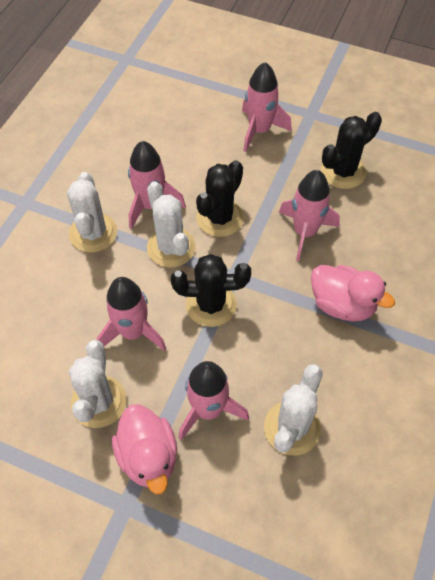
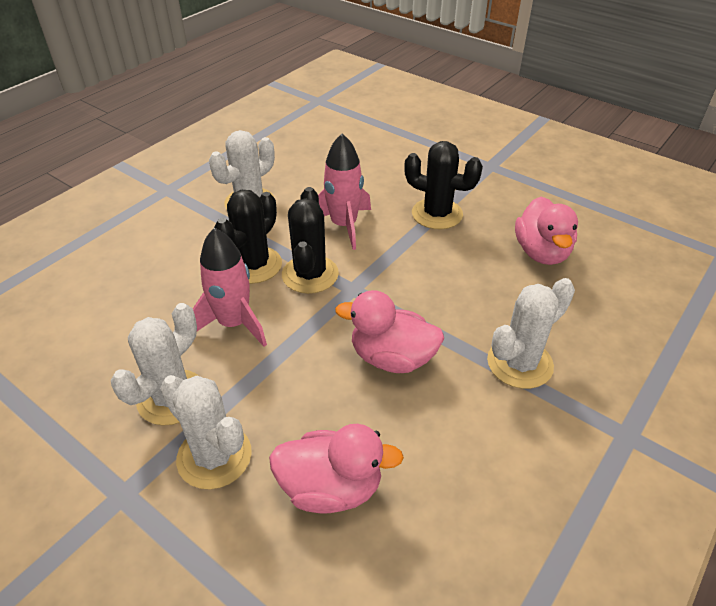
pink duck: [112,405,177,494] [311,265,395,321] = 2 -> [269,424,404,513] [335,290,444,373] [515,197,578,265] = 3
pink rocket: [97,277,166,351] [128,141,186,229] [179,361,249,440] [242,62,292,152] [279,170,340,261] = 5 -> [193,228,267,347] [318,134,371,250] = 2

